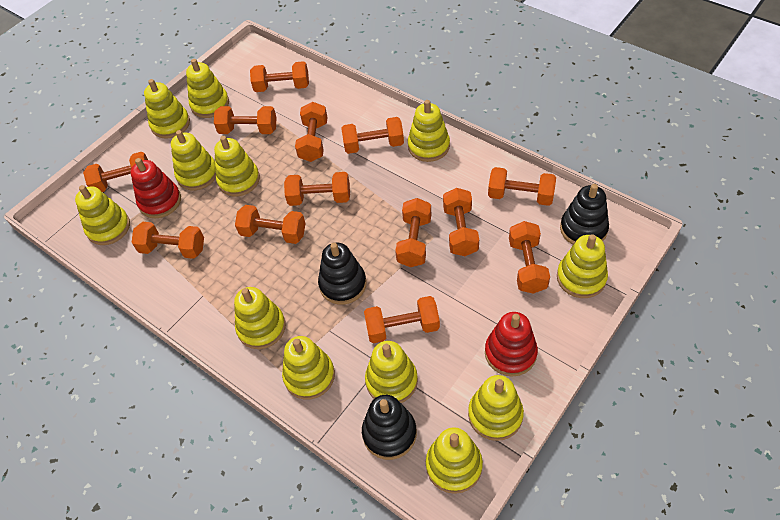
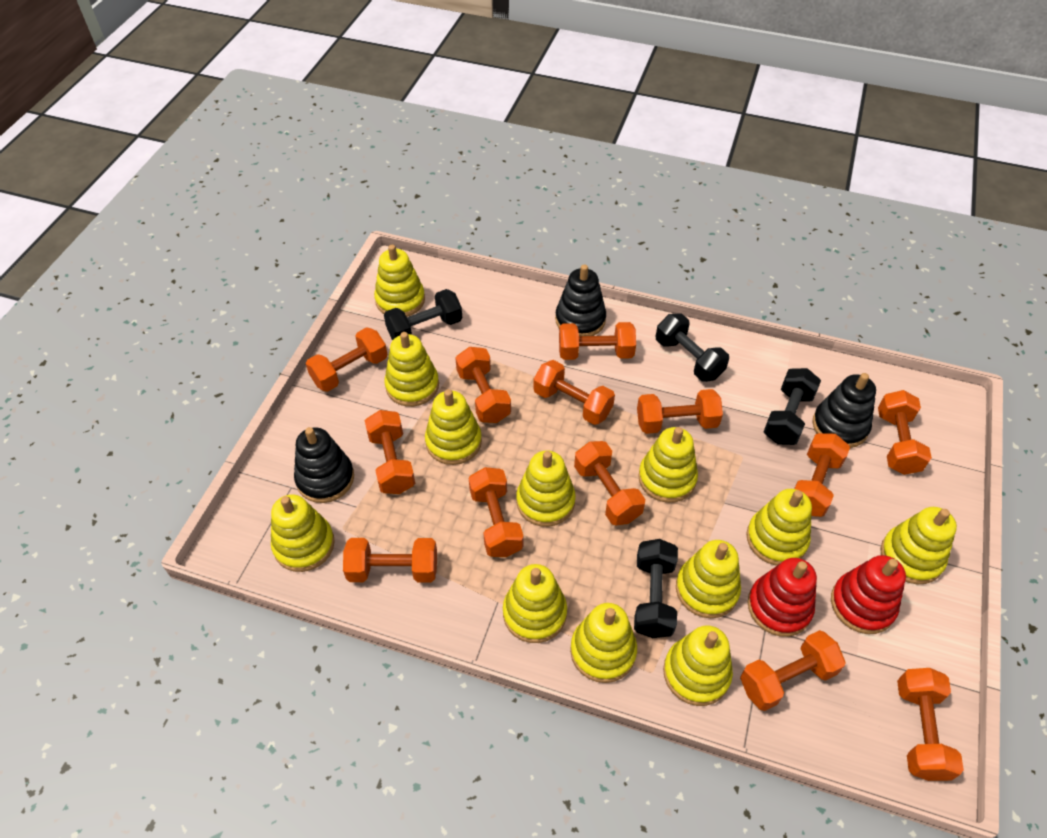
black dumbbell: none = 0 -> [384,289,462,340] [634,539,678,638] [656,314,729,382] [764,368,821,445] = 4

